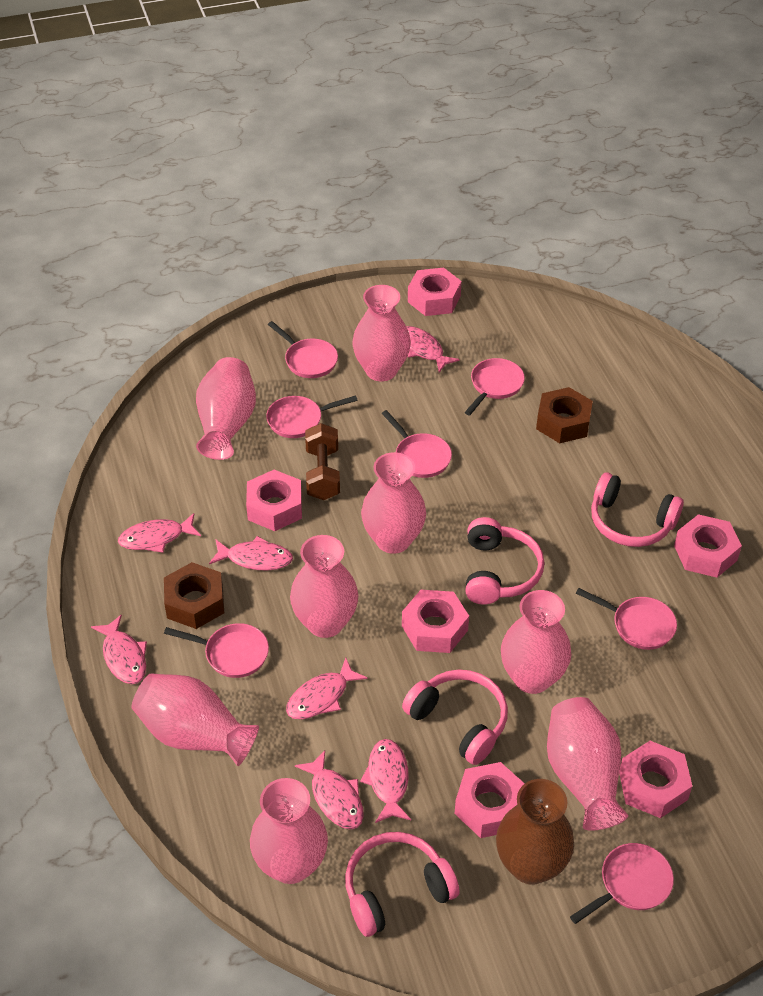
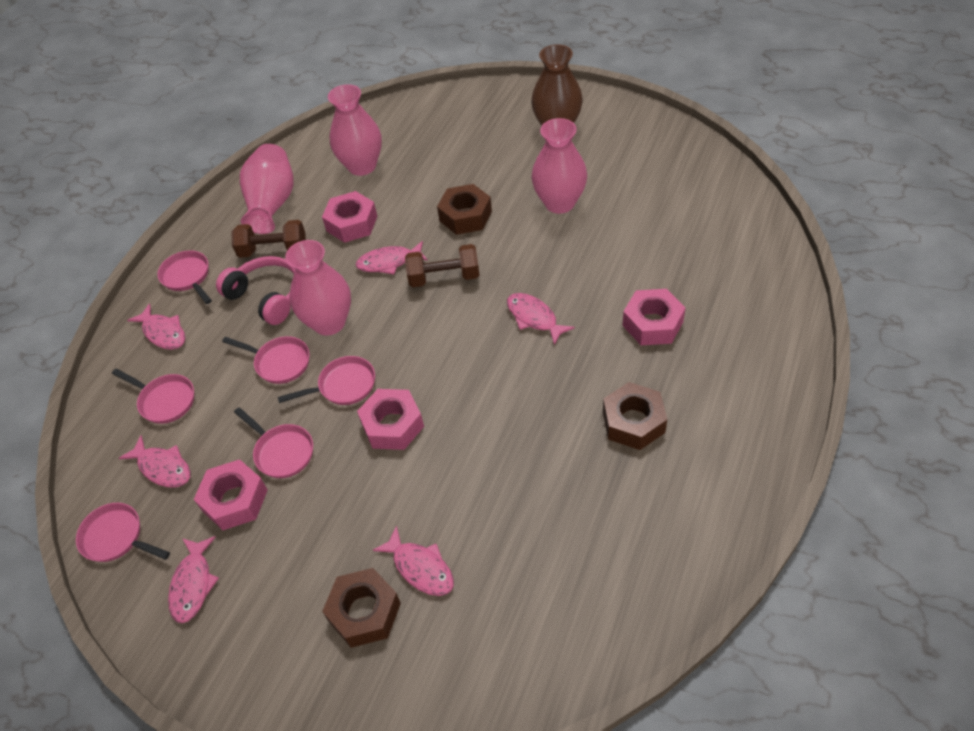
brown dumbbell: [305,423,340,500] = 1 -> [231,220,306,258] [405,244,479,287] = 2
brown nut: [164,562,224,629] [536,387,593,443] = 2 -> [322,568,401,648] [437,184,492,235] [603,382,667,450] = 3
pink fish: [91,615,147,684] [118,513,201,553] [209,536,293,570] [286,658,368,719] [295,750,364,830] [360,739,411,823] [406,326,460,373] = 7 -> [119,436,191,488] [127,303,185,350] [168,536,219,623] [355,241,428,274] [373,525,454,596] [507,293,575,345] = 6
pink headphones: [345,832,460,937] [402,670,508,765] [465,517,545,605] [591,472,684,547] = 4 -> [216,256,295,325] = 1
pink nut: [246,470,302,531] [402,590,469,653] [408,268,462,316] [454,762,525,838] [619,741,692,818] [674,514,742,578] = 6 -> [194,459,268,530] [322,191,377,243] [357,389,424,450] [622,289,686,345] = 4
pink pan: [164,623,269,678] [266,395,358,438] [268,321,338,378] [382,410,452,478] [465,358,525,415] [570,843,674,924] [576,588,677,650] = 7 -> [76,503,170,562] [112,369,194,424] [157,250,212,304] [222,336,310,384] [234,407,313,478] [278,356,375,405] = 6
pink vase: [131,674,259,766] [196,357,256,460] [250,778,328,884] [290,535,359,638] [352,285,411,381] [361,452,426,554] [501,590,571,694] [547,697,628,831] = 8 -> [240,144,294,234] [285,240,351,336] [328,84,382,176] [532,118,587,214] = 4

